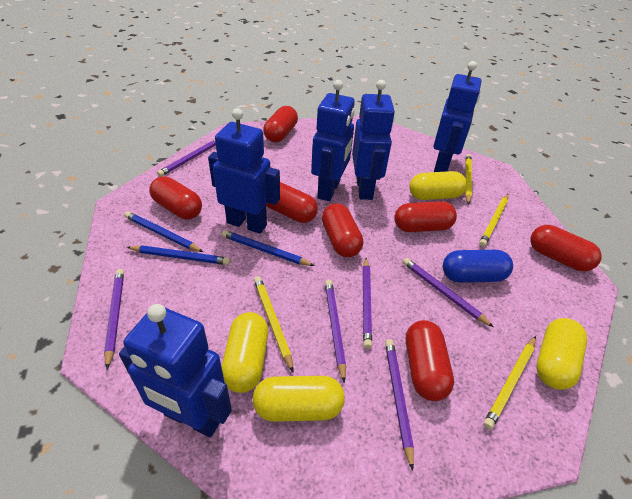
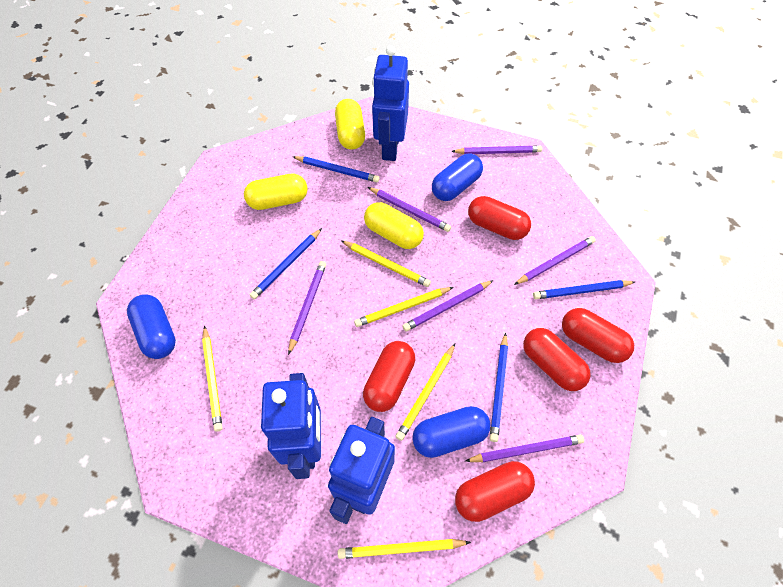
blue capsule: [443,250,513,283] = 1 -> [127,294,176,359] [412,406,490,458] [432,153,483,201] = 3
blue pencil: [125,211,203,252] [127,245,230,265] [221,230,314,266] = 3 -> [250,228,322,299] [293,156,380,182] [490,332,508,442] [533,280,635,299] = 4
blue robot: [119,304,232,437] [208,108,280,234] [311,80,355,201] [352,80,395,200] [434,61,481,172] = 5 -> [261,373,321,479] [328,417,395,524] [372,45,409,161] = 3
red capsule: [149,176,202,219] [263,106,298,142] [266,182,318,223] [322,203,363,257] [394,201,457,232] [406,320,454,401] [530,225,602,271] = 7 -> [363,341,415,412] [455,461,535,522] [468,196,531,240] [523,328,591,391] [562,308,634,363] = 5
yellow capsule: [222,312,268,393] [253,376,345,422] [409,171,467,200] [536,318,587,390] = 4 -> [244,174,308,210] [335,99,365,149] [364,202,424,249] = 3
yellow pencil: [254,276,293,372] [465,154,472,205] [479,194,508,247] [483,336,536,430] = 4 -> [202,325,223,432] [338,539,471,559] [342,241,431,287] [354,287,454,327] [395,344,455,441] = 5

